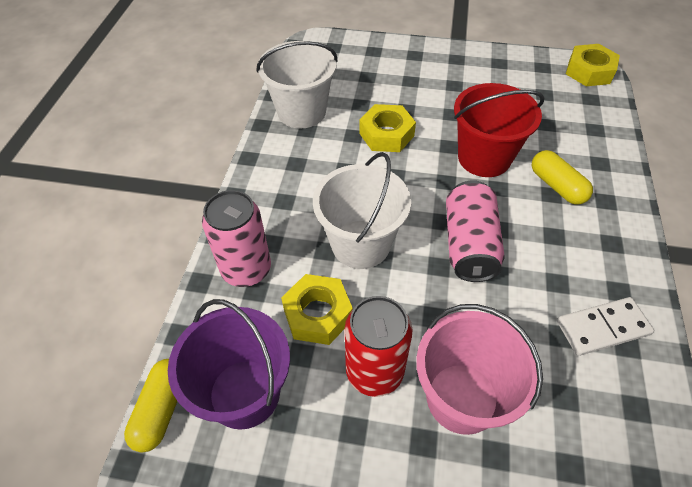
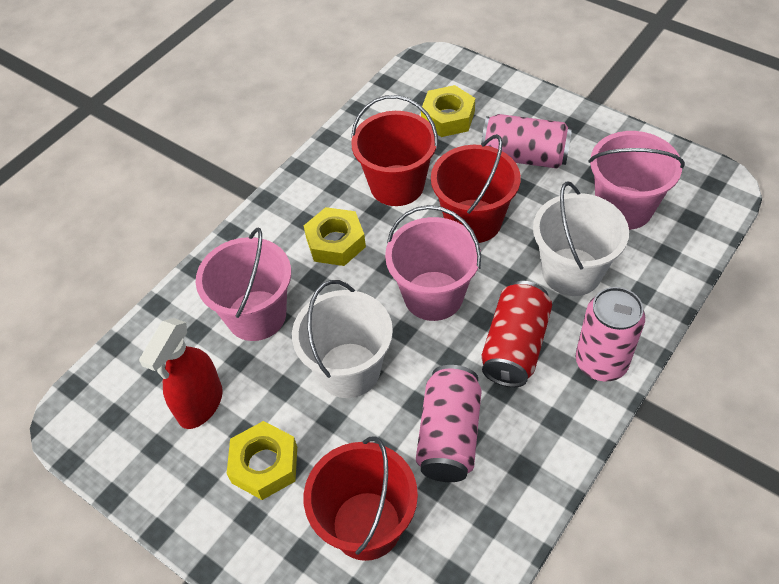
pink bucket: [416,304,543,435] = 1 -> [196,228,291,341] [385,205,481,321] [588,131,685,230] = 3
pink can: [202,190,271,287] [446,180,504,282] = 2 -> [416,365,482,482] [481,114,572,169] [575,287,645,382] = 3
purple bucket: [168,299,290,430] = 1 -> none = 0
red bucket: [454,83,544,177] = 1 -> [304,436,418,561] [351,95,438,206] [431,134,521,243] = 3
red spray bottle: none = 0 -> [139,318,223,429] = 1
white domino: [557,297,654,356] = 1 -> none = 0
yellow capsule: [124,359,177,452] [532,150,593,205] = 2 -> none = 0

